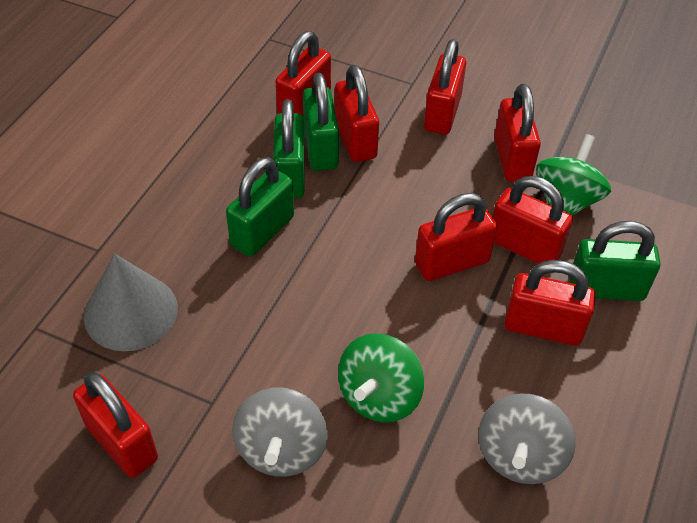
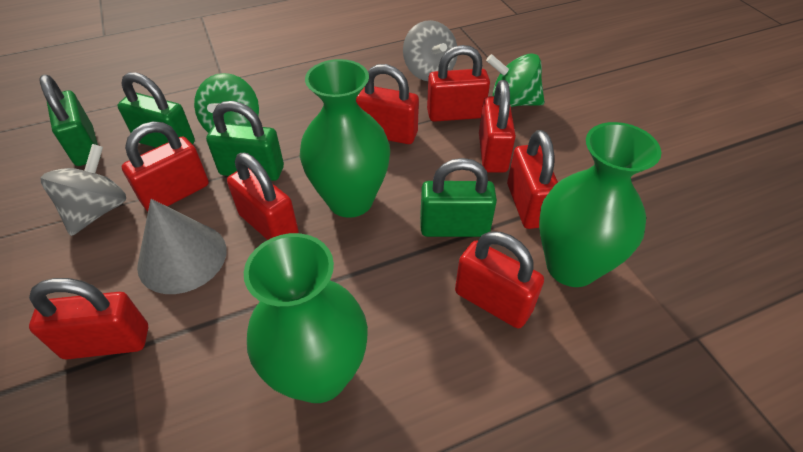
green vase: none = 0 -> [244,233,368,403] [300,59,390,218] [539,122,661,287] = 3

